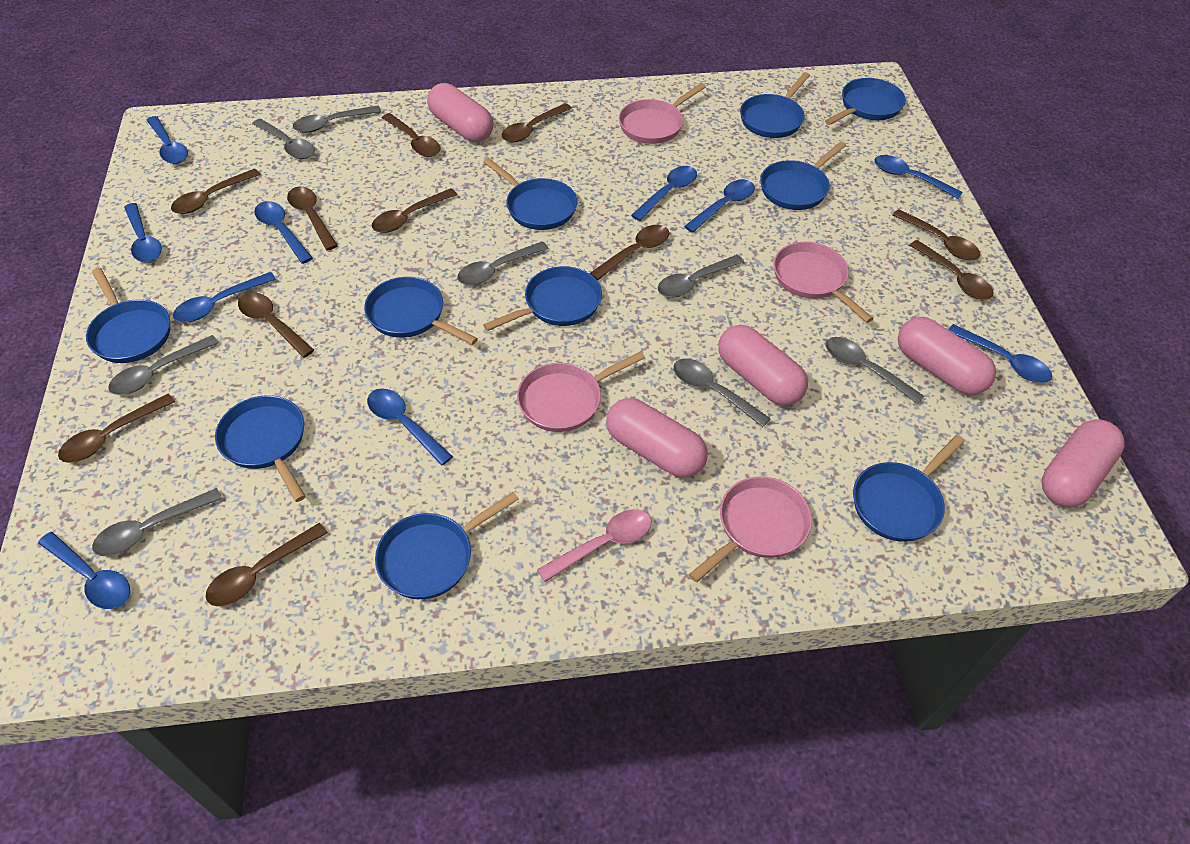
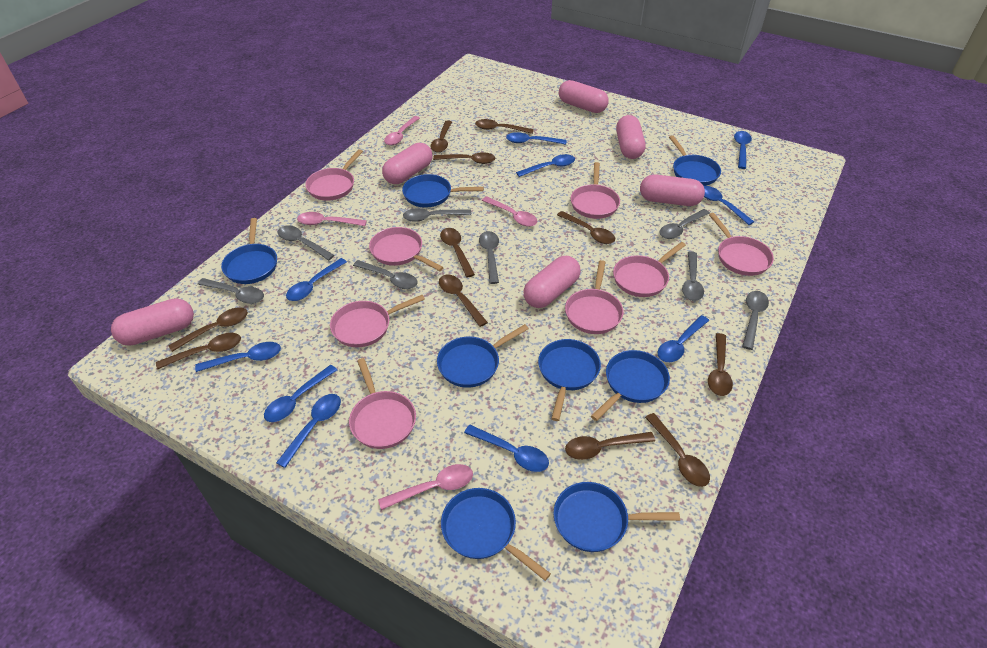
blue pan: [86,268,170,363] [215,395,306,502] [364,277,478,345] [375,492,519,599] [483,158,577,230] [483,266,602,331] [740,72,810,138] [760,141,846,210] [825,78,906,125] [853,435,965,542] = 10 -> [221,218,277,284] [402,174,484,207] [437,324,529,388] [441,488,551,581] [538,339,601,421] [553,482,680,552] [591,350,670,421] [669,135,721,186] = 8
pink capsule: [427,83,493,142] [606,398,708,478] [718,325,808,406] [898,317,996,395] [1042,419,1125,507] = 5 -> [111,298,194,346] [382,143,432,184] [523,256,581,308] [559,80,609,113] [616,115,645,159] [640,174,705,206] = 6
pink pan: [517,351,645,432] [619,83,706,144] [689,477,812,582] [773,242,874,323] = 4 -> [305,149,363,201] [330,295,425,347] [349,358,416,449] [369,227,444,271] [565,260,623,334] [571,162,620,219] [613,242,686,297] [709,213,774,276] = 8
pink spoon: [537,509,651,582] = 1 -> [297,212,367,226] [378,464,473,510] [384,116,420,145] [482,196,537,227] = 4

